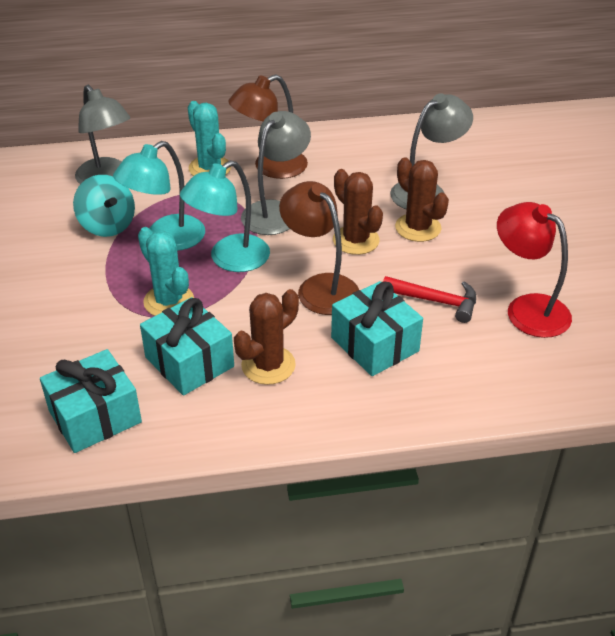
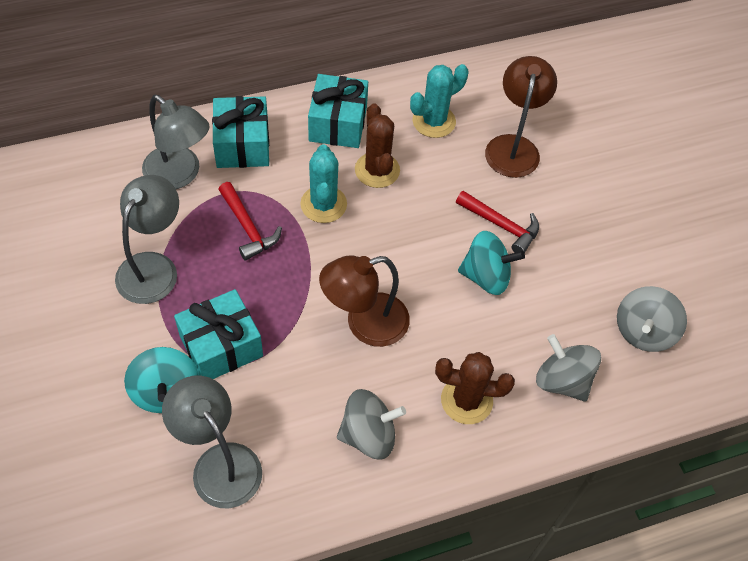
brown cactus: [234,289,299,385] [333,169,383,255] [395,157,449,242] = 3 -> [355,103,400,188] [435,352,515,424] = 2
grey spinning top: none = 0 -> [337,389,406,460] [536,334,601,402] [617,286,687,352] = 3
red hammer: [383,276,476,323] = 1 -> [218,182,282,261] [456,191,539,253] = 2
red lamp: [497,202,572,338] = 1 -> none = 0
turquoise lamp: [113,141,205,251] [180,160,270,272] = 2 -> none = 0
turquoise spinning top: [73,175,135,237] = 1 -> [124,347,198,413] [458,231,525,295] = 2

